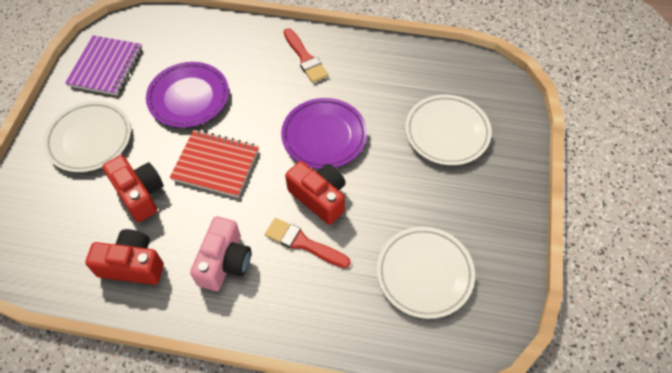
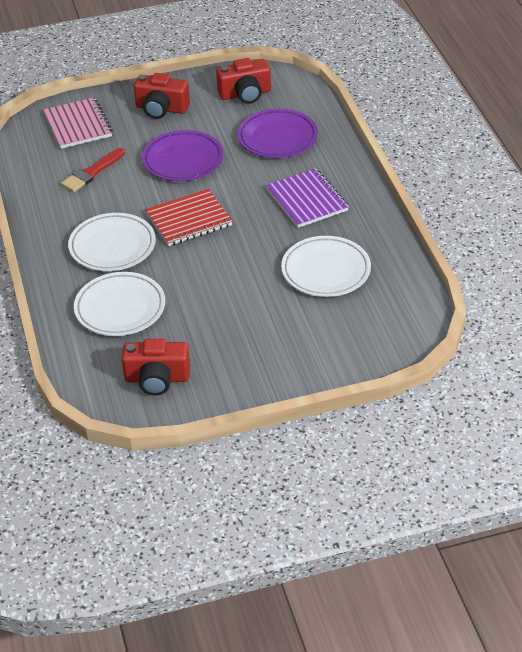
pink camera: [190,216,251,291] = 1 -> none = 0
pink notebook: none = 0 -> [44,98,113,149] = 1
red brush: [265,218,351,268] [284,28,328,83] = 2 -> [61,148,125,192] = 1

